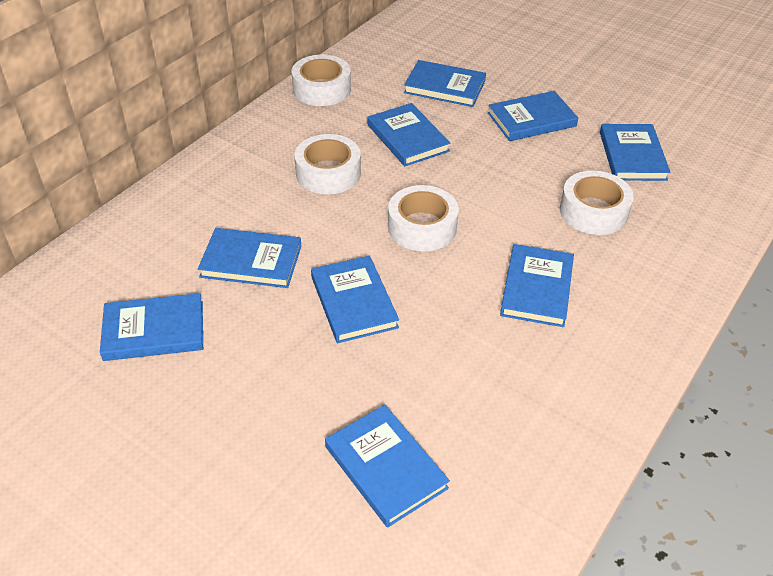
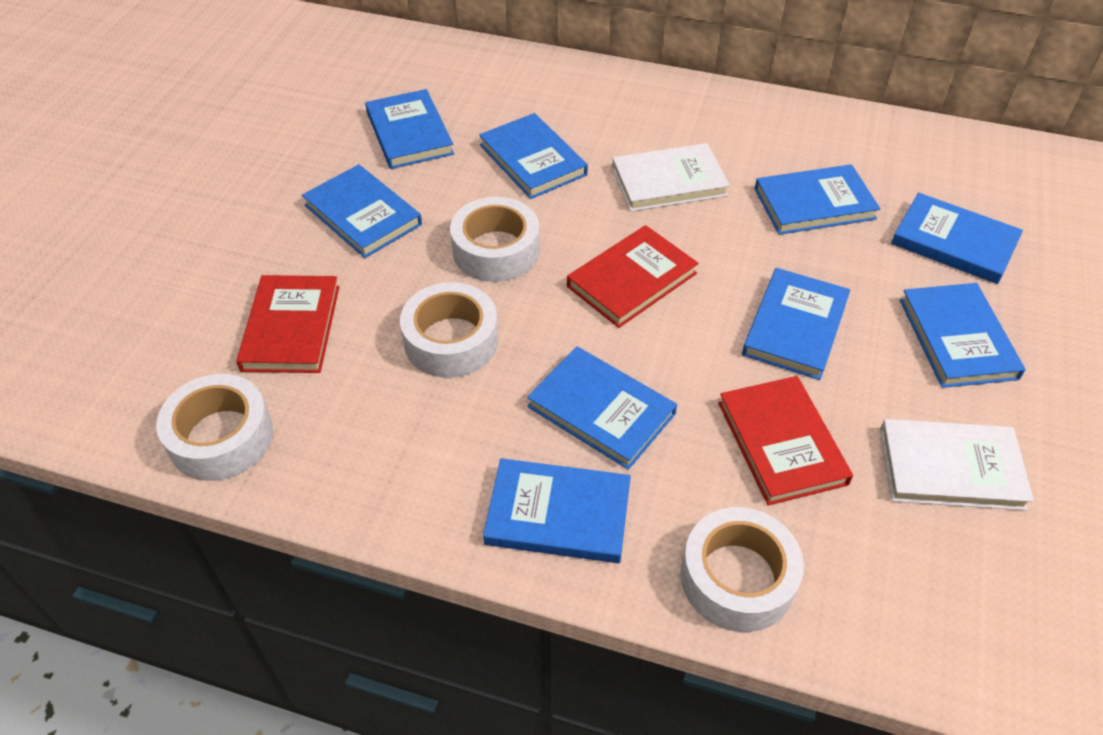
red book: none = 0 -> [236,275,339,373] [567,225,699,328] [718,376,853,506] = 3
white book: none = 0 -> [612,143,730,212] [880,419,1034,511] = 2

